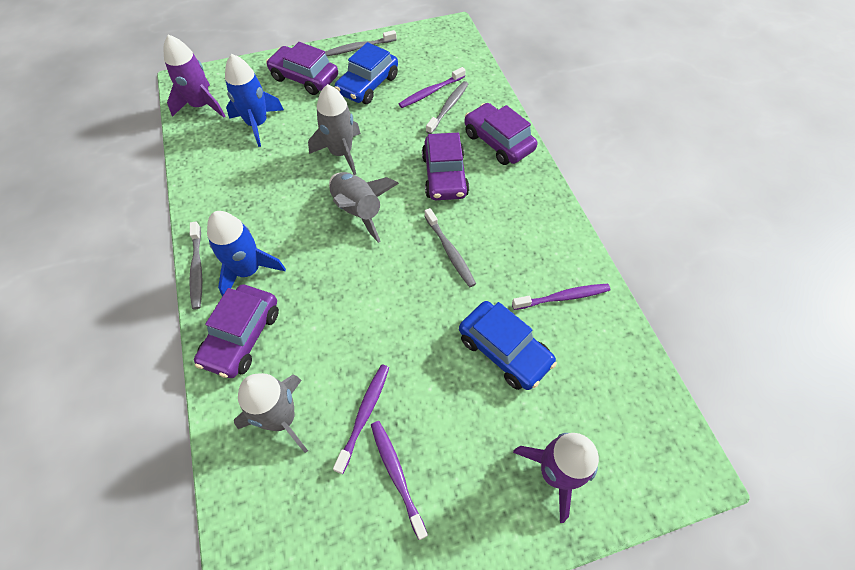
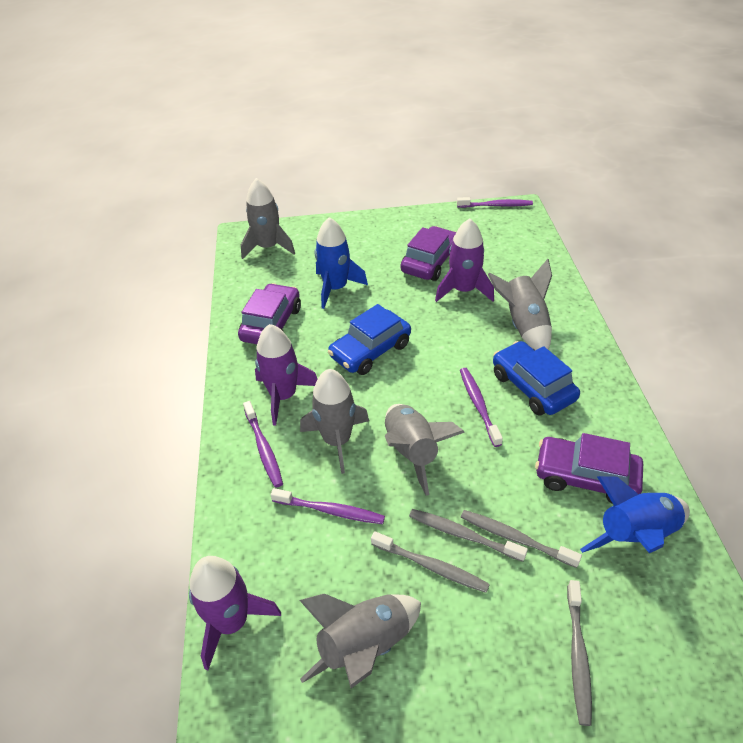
grey rocket: [234,373,308,453] [308,84,361,175] [329,172,399,243] = 3 -> [241,178,295,259] [299,594,421,688] [300,369,369,474] [385,404,465,496] [488,259,552,350] = 5
purple car: [194,285,279,378] [266,42,338,95] [422,133,469,200] [464,103,537,165] = 4 -> [238,283,301,344] [401,226,456,281] [535,433,643,504] = 3
purple rocket: [163,35,225,118] [513,433,599,523] = 2 -> [189,556,281,670] [255,324,318,426] [435,219,494,302] = 3

